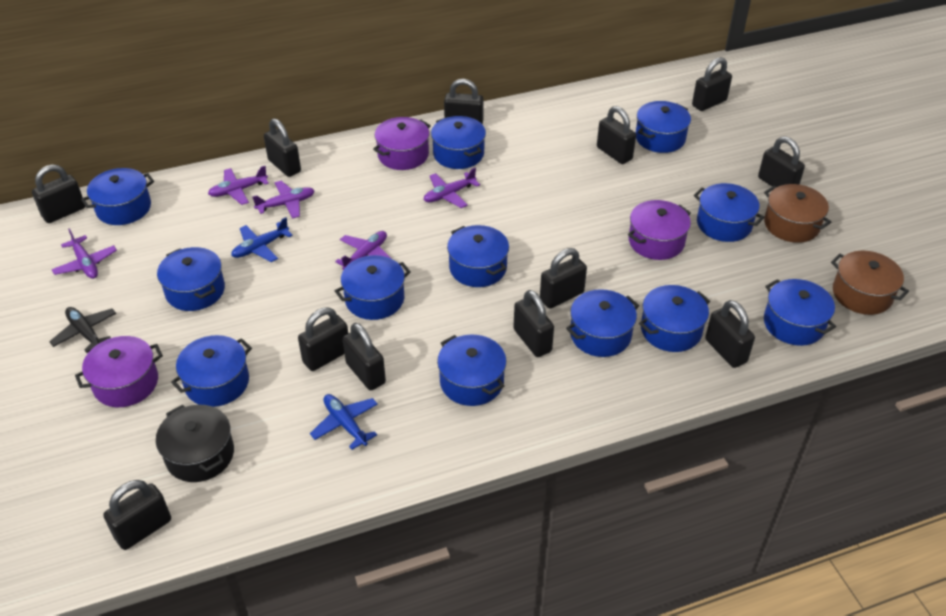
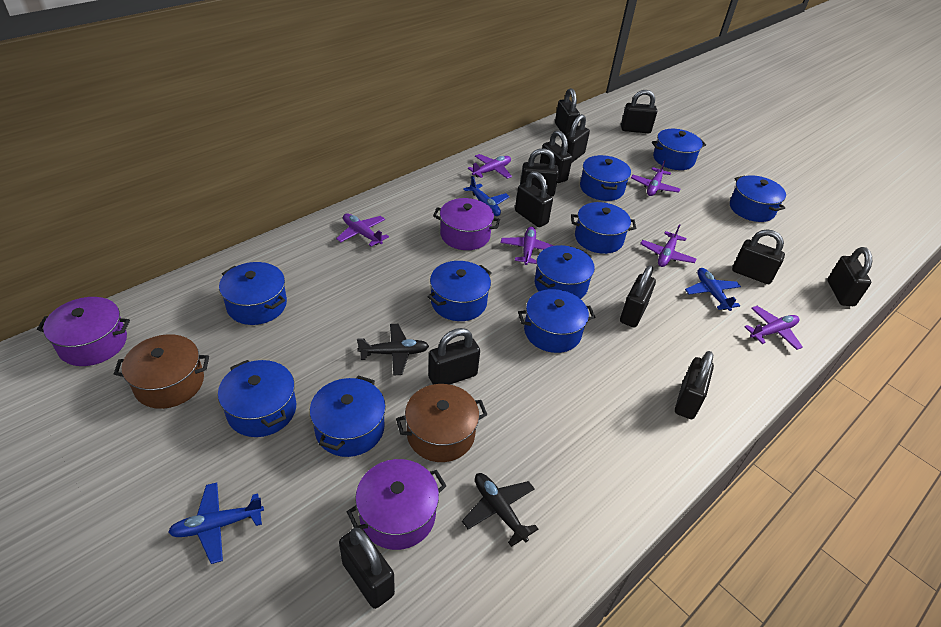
black plane: [49,307,116,353] = 1 -> [357,324,429,376] [462,473,539,547] = 2
black pot: [156,405,234,482] = 1 -> none = 0
blue plane: [231,217,293,262] [310,394,378,450] = 2 -> [168,482,264,564] [463,176,509,216] [685,268,741,311] = 3
blue pot: [81,168,154,225] [157,247,225,311] [171,335,252,407] [335,255,411,320] [431,116,486,169] [437,335,506,406] [447,225,509,287] [566,289,639,357] [636,101,691,153] [639,285,710,352] [694,183,764,242] [764,279,836,346] = 12 -> [218,360,296,437] [219,262,287,325] [310,375,386,457] [428,261,492,321] [518,289,595,353] [535,245,595,299] [571,202,637,254] [580,155,631,201] [652,129,706,170] [730,175,786,222] = 10
purple plane: [51,228,117,279] [208,166,269,205] [252,181,315,219] [335,231,392,270] [424,167,480,208] = 5 -> [336,213,389,246] [468,154,512,179] [501,227,554,265] [631,160,680,196] [640,224,696,267] [744,306,803,350] = 6

